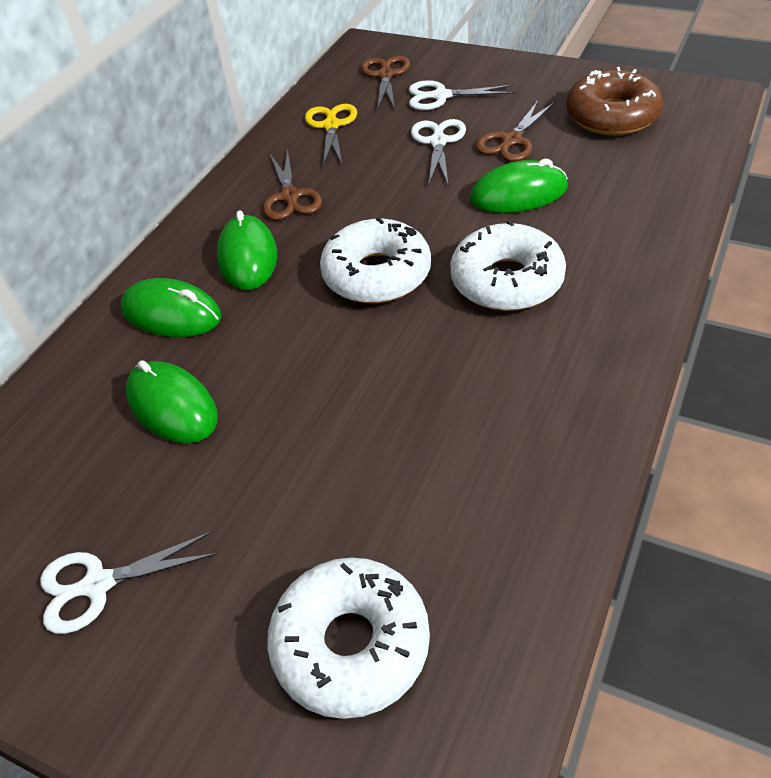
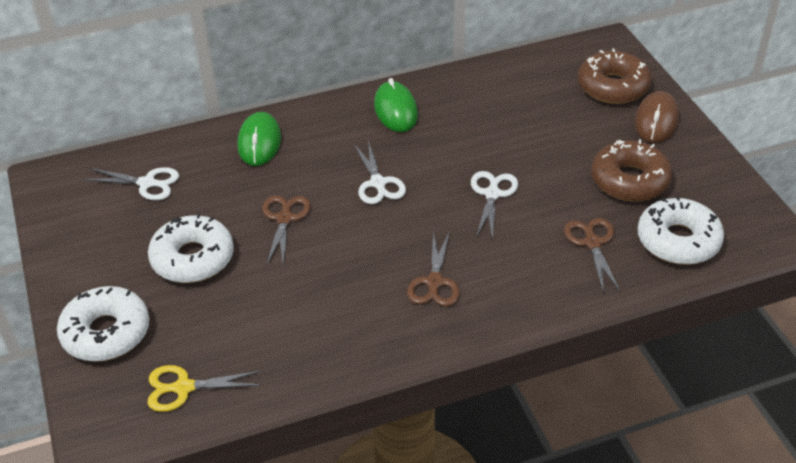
brown donut: [566,67,663,136] = 1 -> [578,49,652,104] [591,139,672,202] = 2
brown mouse: none = 0 -> [635,91,679,143] = 1
green mouse: [121,278,222,337] [126,360,218,443] [217,210,277,290] [470,159,568,213] = 4 -> [237,112,281,166] [374,78,418,132] = 2

